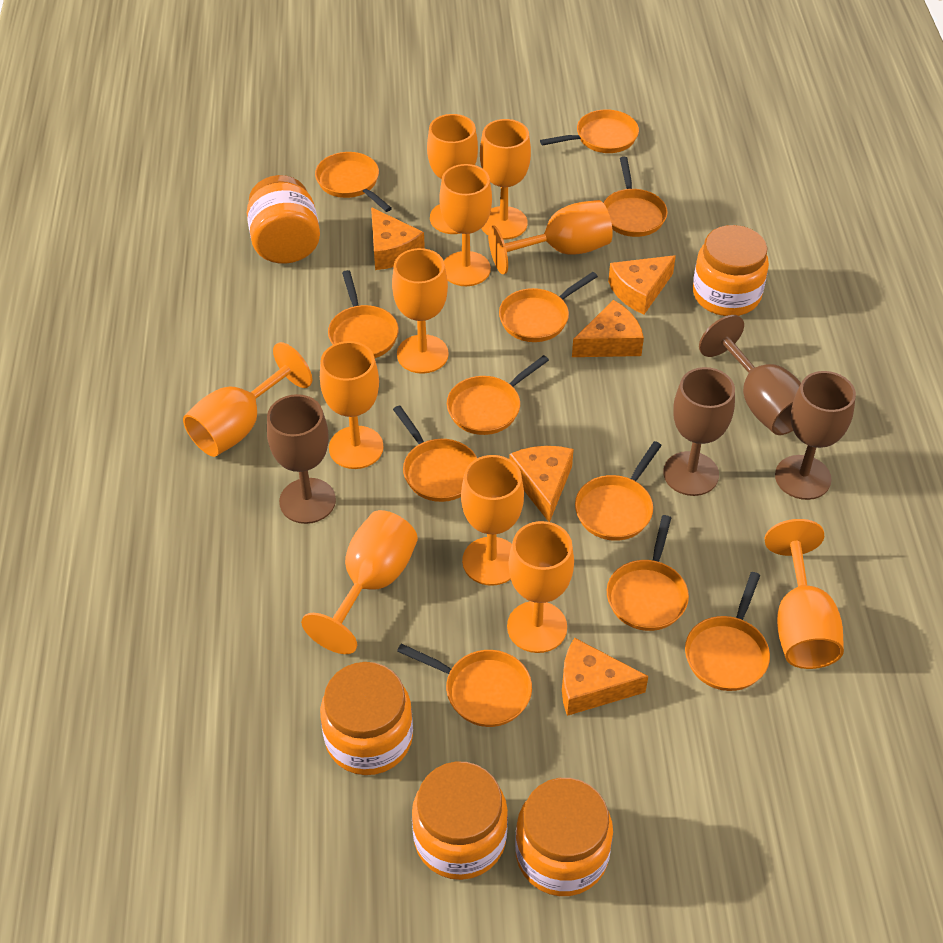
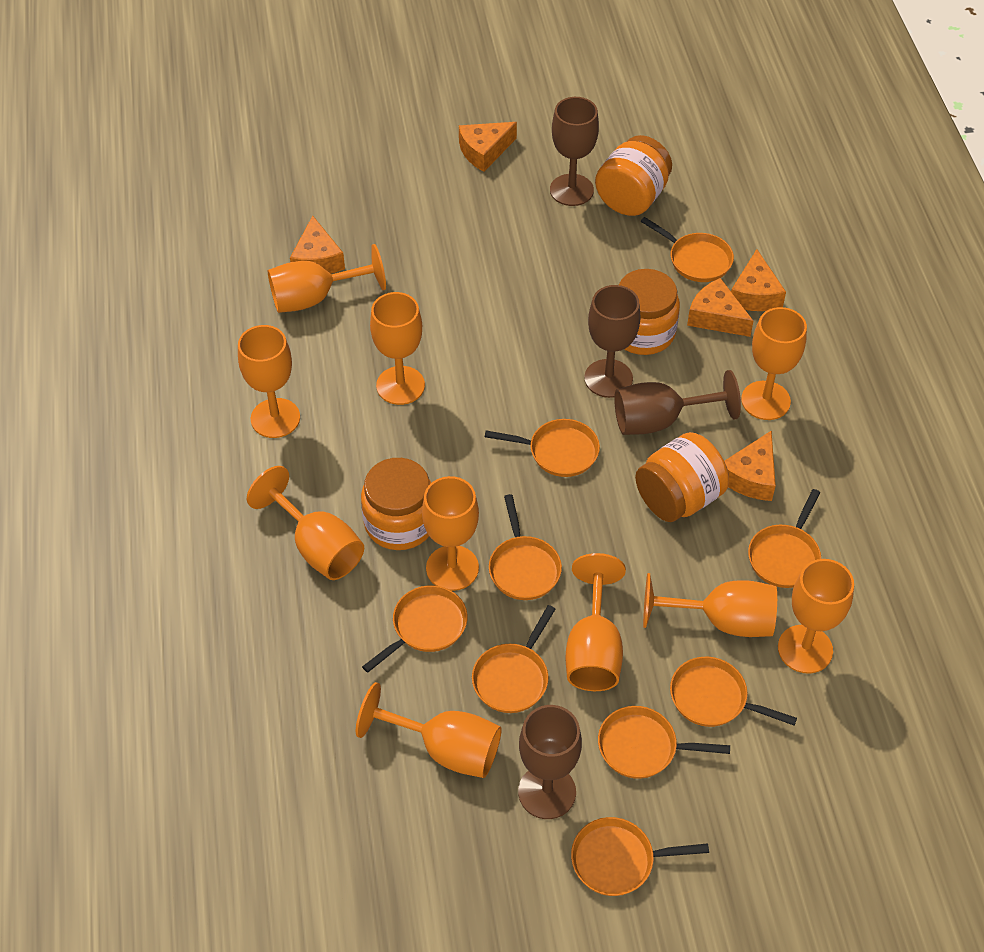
orange goblet: [183,342,312,457] [301,510,418,654] [320,341,384,469] [392,248,449,374] [427,114,478,234] [439,164,492,286] [461,455,524,586] [480,119,531,240] [488,200,613,274] [507,521,574,653] [764,519,844,669] = 11 -> [238,325,300,438] [247,466,364,580] [268,244,386,313] [356,682,502,778] [370,292,425,405] [422,476,479,591] [565,553,626,691] [643,573,777,637] [741,307,807,420] [778,559,854,674] = 10
orange jar: [247,175,320,264] [320,662,413,775] [412,762,508,880] [515,778,613,896] [693,225,769,316] = 5 -> [361,458,431,550] [595,135,672,216] [619,269,680,355] [635,432,729,522] = 4
orange pan: [315,152,392,212] [328,270,399,358] [393,405,477,502] [397,643,532,727] [447,355,549,435] [499,272,598,342] [540,109,639,153] [575,441,662,541] [604,157,668,237] [607,515,689,631] [685,572,770,691] = 11 -> [362,585,467,673] [472,605,555,713] [485,419,600,477] [489,494,562,600] [571,817,709,896] [598,706,730,779] [641,217,734,282] [670,657,797,727] [748,489,821,588] = 9

